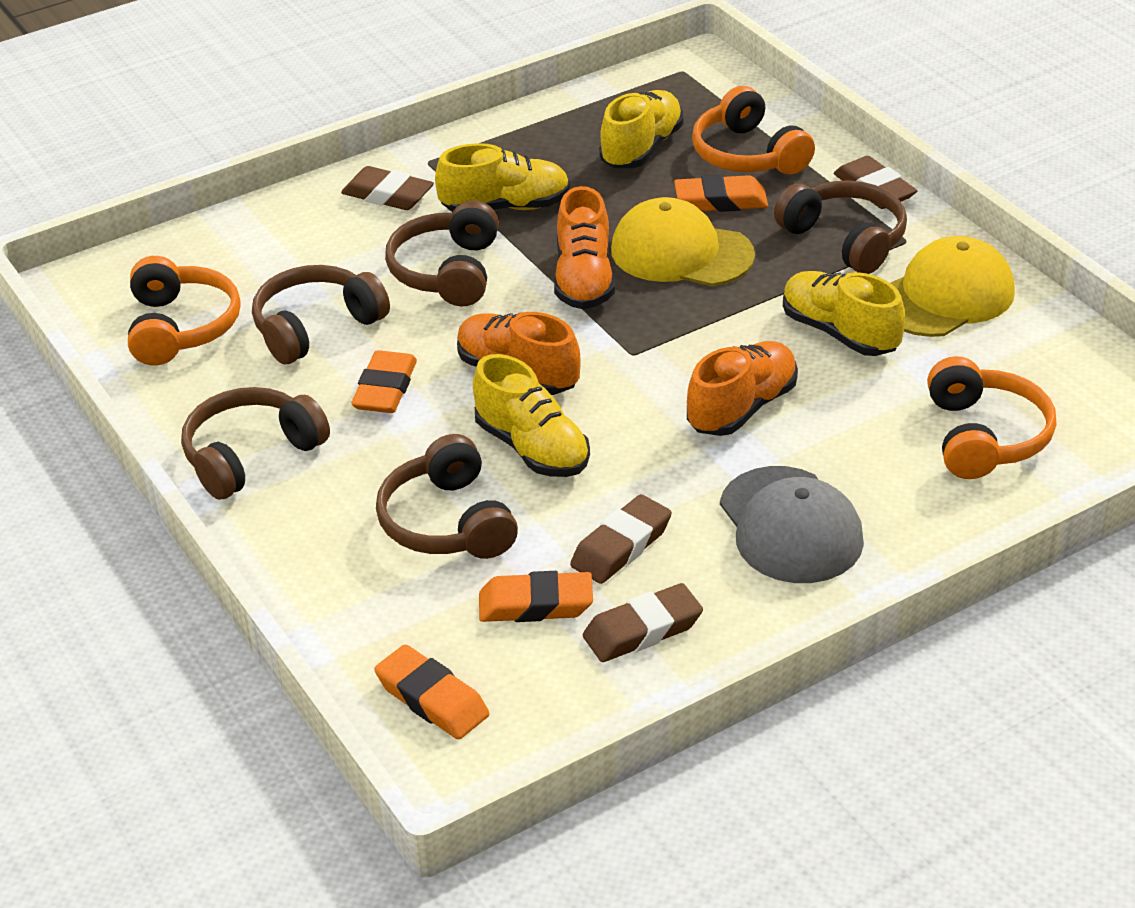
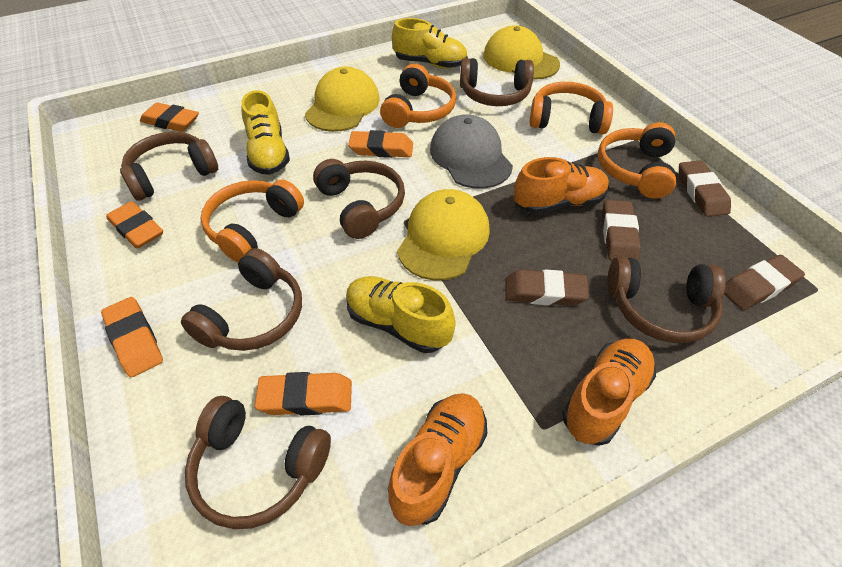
brown headphones: [181,387,330,500] [252,265,390,364] [376,434,518,559] [385,200,499,306] [774,180,907,274] = 5 -> [120,132,218,201] [181,248,302,351] [185,396,331,529] [313,159,405,239] [460,58,534,106] [608,256,726,343] = 6
orange eraser: [351,350,417,413] [374,645,489,739] [479,571,593,622] [674,175,768,212] = 4 -> [101,297,163,377] [106,201,163,249] [140,102,199,132] [255,372,352,415] [348,130,413,158] = 5
orange headphones: [128,256,241,365] [692,86,815,174] [927,356,1056,479] = 3 -> [201,180,304,263] [380,64,456,128] [530,82,613,134] [598,122,676,199] = 4
yellow cap: [611,197,755,286] [891,236,1015,337] = 2 -> [305,67,380,132] [397,189,490,280] [483,25,560,80] = 3
yellow shoe: [435,143,570,212] [473,354,590,477] [599,90,684,168] [783,271,905,356] = 4 -> [241,90,290,175] [346,276,456,353] [392,18,468,68] = 3

